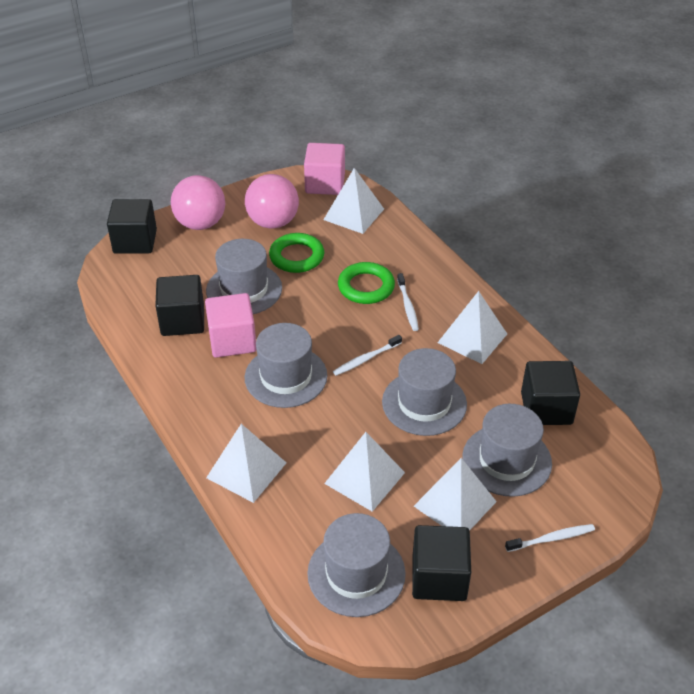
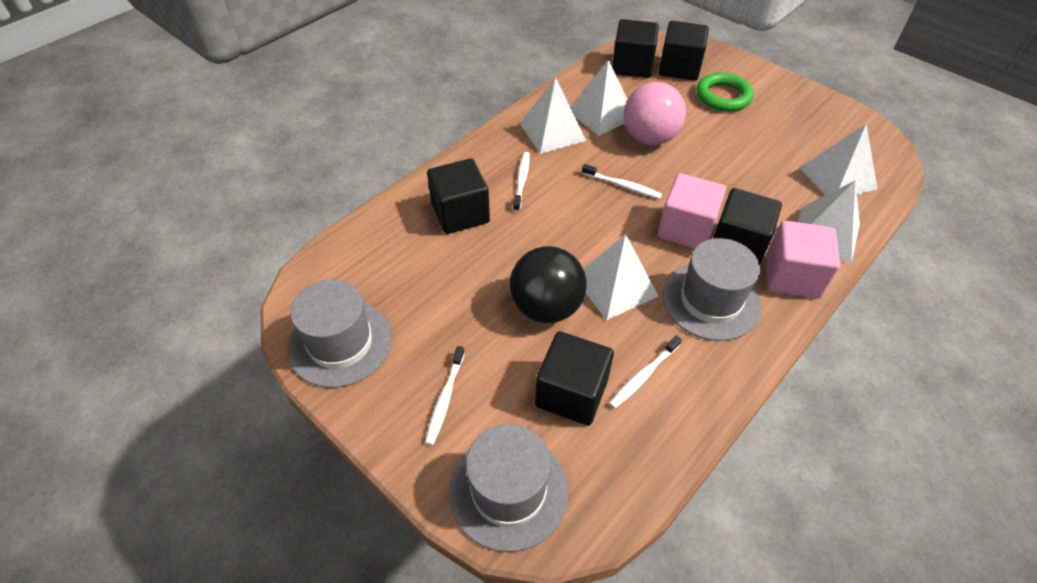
black ball: none = 0 -> [510,246,587,323] = 1
black cube: [107,199,157,254] [155,275,204,336] [412,525,471,601] [521,361,580,425] = 4 -> [427,158,490,234] [535,331,614,426] [612,19,659,78] [659,21,709,81] [713,188,782,264] = 5
green ring: [269,233,324,273] [338,262,395,304] = 2 -> [696,73,753,112] = 1
grey hat: [206,239,282,314] [245,323,327,408] [307,513,406,617] [382,348,467,436] [462,404,552,497] = 5 -> [288,279,392,388] [449,424,569,552] [662,238,761,341] = 3
pink ball: [171,175,225,230] [245,174,299,228] = 2 -> [624,82,686,145] = 1
white toothbrush: [333,335,402,376] [397,273,419,331] [505,524,595,552] = 3 -> [425,346,465,445] [513,152,530,212] [582,164,662,199] [609,335,682,409] = 4

